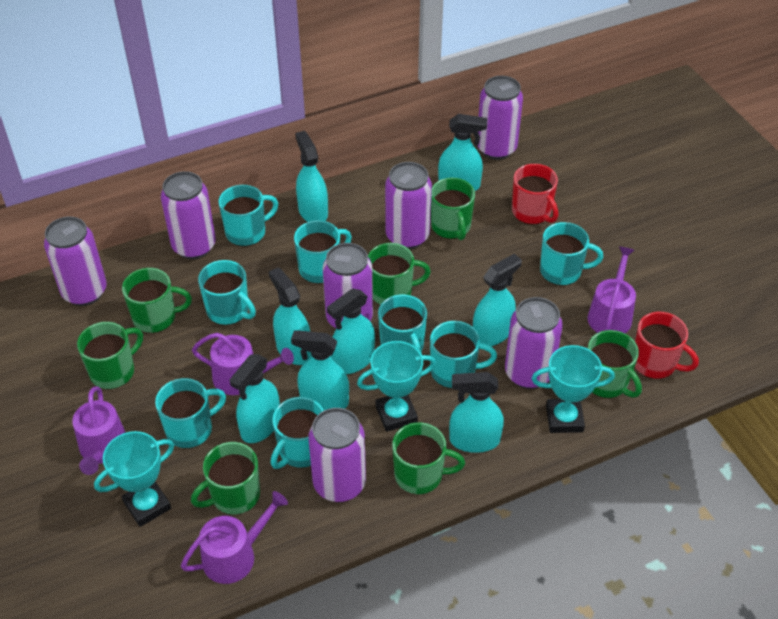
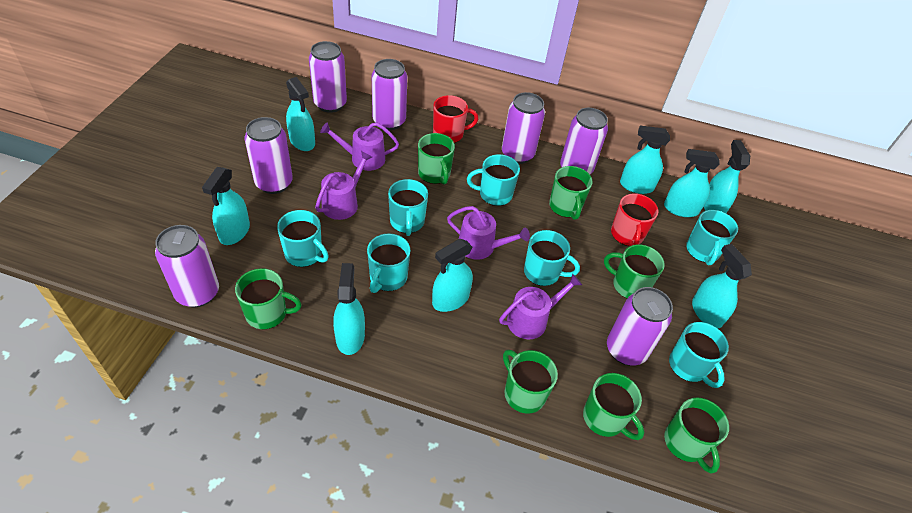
turquoise mug: [155,378,226,448] [198,260,256,325] [218,185,278,246] [271,397,324,469] [294,220,352,284] [378,294,427,354] [430,321,497,388] [540,222,603,286] = 8 -> [277,210,329,267] [367,233,411,293] [388,179,428,236] [467,154,520,206] [524,230,580,286] [669,322,729,388] [686,210,738,265] = 7
turquoise trophy: [94,431,174,527] [357,341,436,432] [531,345,615,433] = 3 -> none = 0

